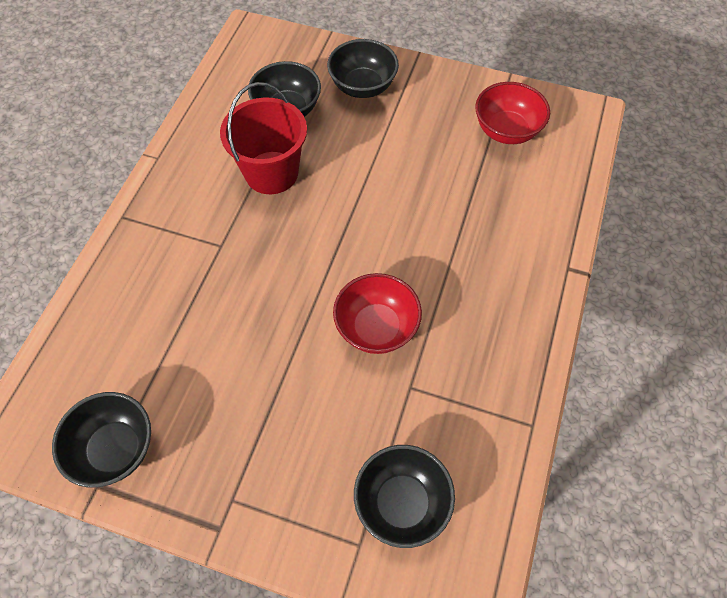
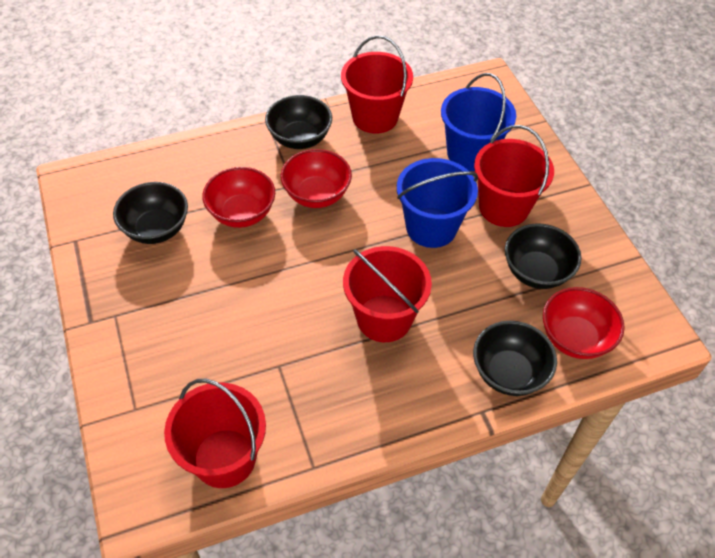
blue bucket: none = 0 -> [397,158,478,248] [441,73,516,171] = 2
red bowl: [333,273,422,354] [475,82,550,144] = 2 -> [202,167,275,228] [280,149,352,208] [543,287,625,359] = 3
red bucket: [220,82,307,194] = 1 -> [164,379,266,488] [341,35,413,134] [343,246,432,342] [474,125,554,227] = 4

